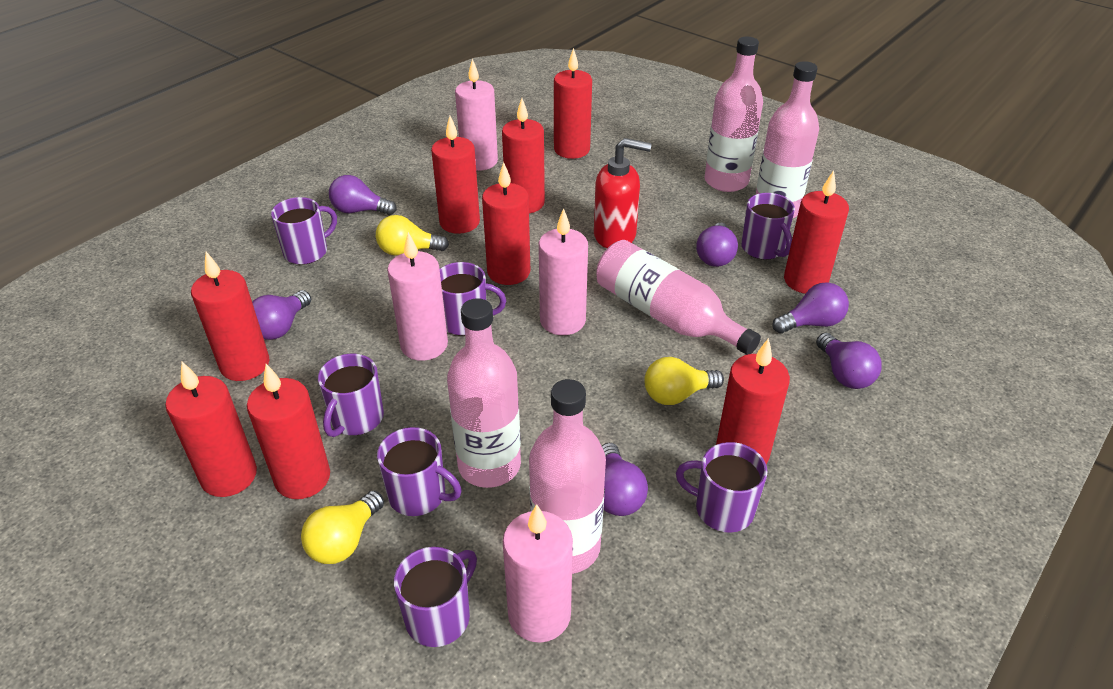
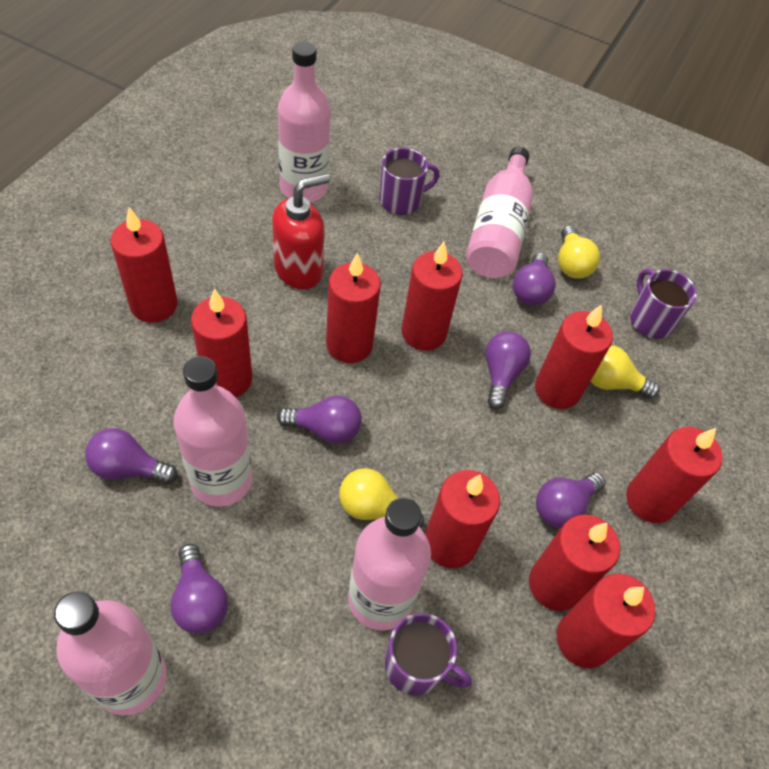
pink candle: [387,232,448,361] [455,59,498,171] [503,504,573,643] [539,208,588,335] = 4 -> none = 0
purple mug: [271,197,337,265] [318,354,384,437] [377,427,462,516] [394,547,477,647] [440,262,506,335] [676,442,768,533] [741,193,795,260] = 7 -> [379,148,440,215] [385,613,472,696] [630,268,697,339] = 3

